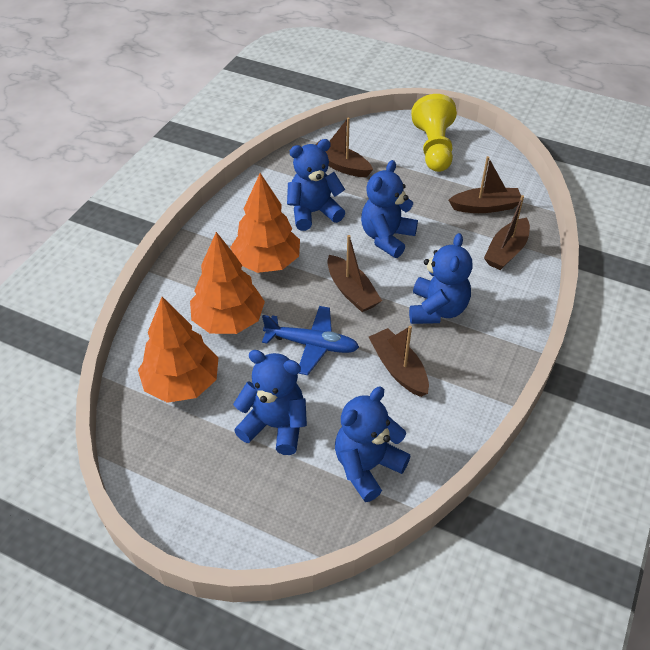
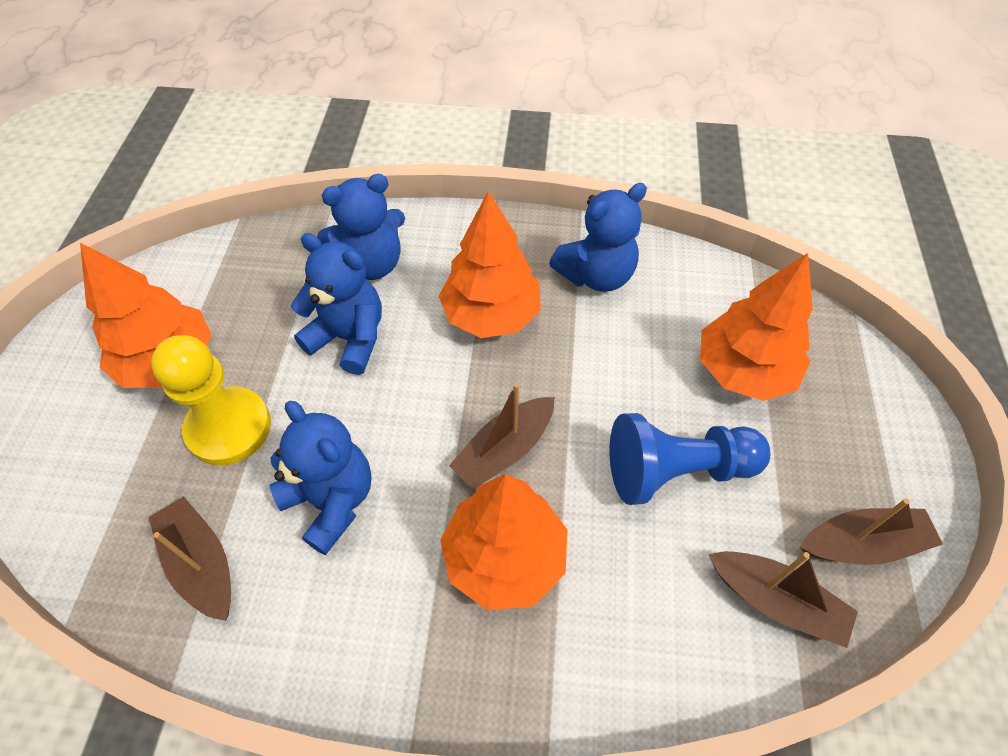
blue pawn: none = 0 -> [610,413,770,505] = 1
blue plane: [262,306,359,375] = 1 -> none = 0
blue teddy bear: [233,350,307,455] [287,139,345,231] [335,387,410,502] [361,160,418,258] [409,233,473,324] = 5 -> [270,401,371,555] [291,233,382,375] [317,174,405,280] [549,183,647,292] = 4
brown boat: [315,118,373,177] [327,235,382,312] [369,326,429,397] [448,156,521,213] [484,195,530,270] = 5 -> [149,496,231,621] [449,383,554,490] [708,551,858,648] [800,499,943,565] = 4
orange tree: [138,297,218,403] [190,232,265,334] [230,173,300,273] = 3 -> [80,243,212,388] [439,191,541,338] [440,474,567,610] [700,253,813,401] = 4

